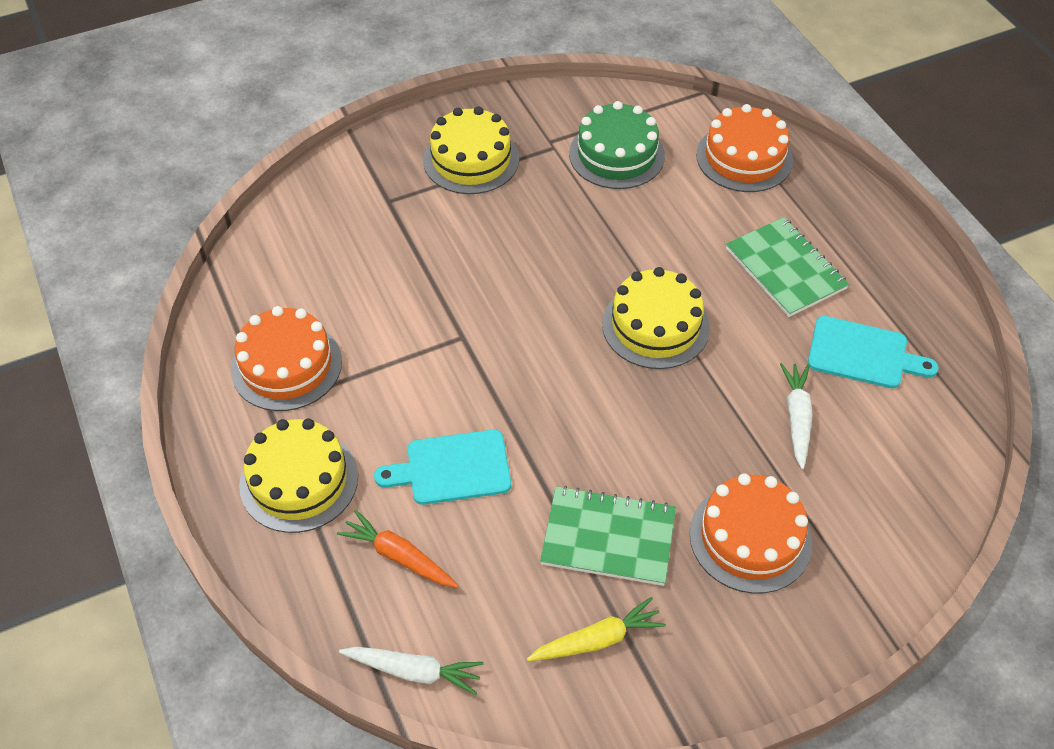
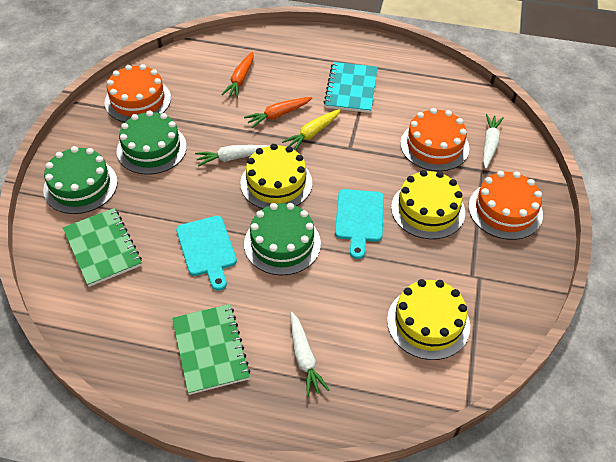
green cake: [569,101,665,189] = 1 -> [43,146,118,214] [117,110,187,175] [244,203,321,275] = 3
orange carrot: [337,510,459,588] = 1 -> [221,51,254,98] [244,97,312,128] = 2
turquoise notebook: none = 0 -> [324,62,378,113] = 1
white carrot: [339,647,484,695] [780,363,813,469] = 2 -> [195,145,269,167] [291,312,329,397] [483,114,504,169] = 3

